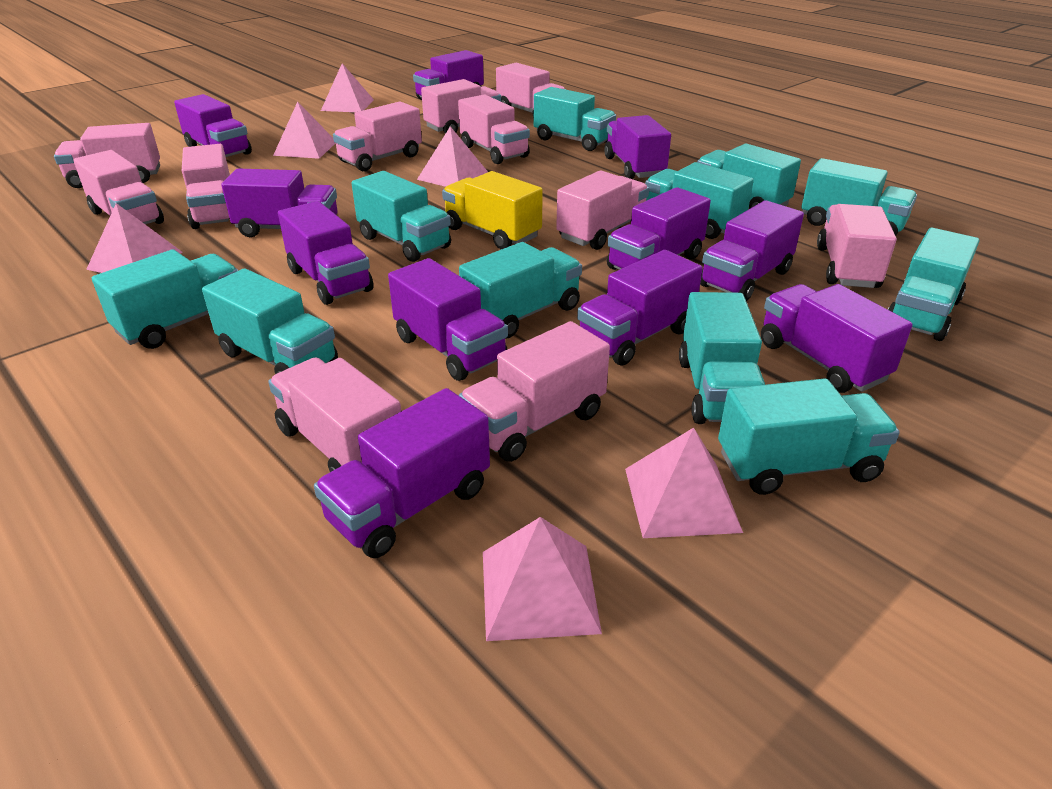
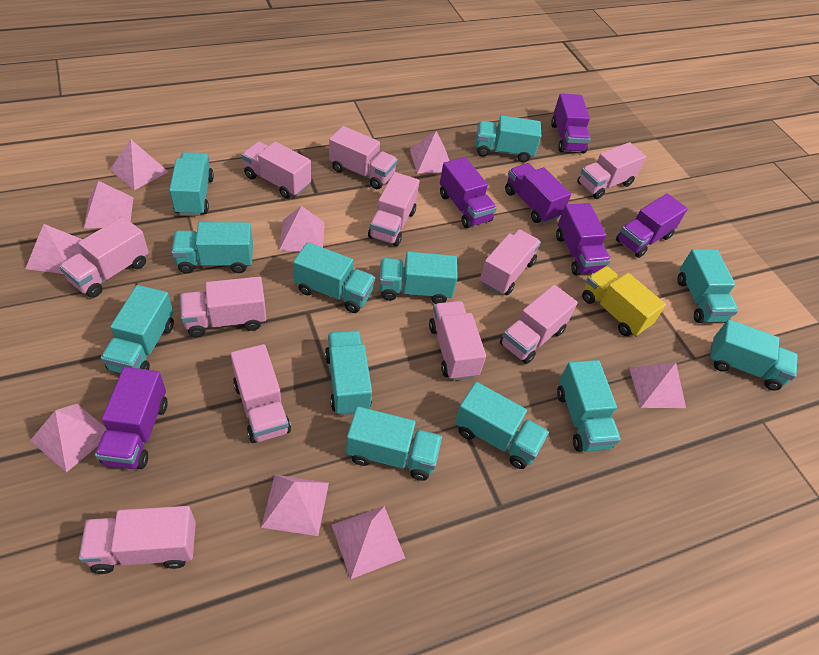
pink pyramid: [86,203,183,273] [273,102,335,159] [321,63,374,112] [417,126,488,187] [483,517,602,641] [625,428,743,538] = 6 -> [25,224,83,274] [30,404,107,473] [84,181,134,229] [110,139,168,190] [261,475,329,536] [279,206,325,251] [332,506,405,579] [410,131,449,174] [629,362,686,408] = 9
purple truck: [174,94,252,157] [221,169,338,237] [278,201,374,305] [314,388,490,558] [388,258,508,381] [413,50,484,100] [577,250,703,366] [604,115,671,179] [607,187,711,270] [700,200,804,301] [761,284,912,393] = 11 -> [95,367,168,469] [440,157,497,228] [505,163,571,224] [551,93,591,154] [556,203,611,275] [616,194,688,258] = 6
turquoise truck: [92,249,238,349] [202,268,338,374] [352,171,451,262] [459,242,582,339] [534,87,616,151] [645,162,754,239] [679,292,765,424] [697,144,801,209] [718,378,900,495] [801,158,917,236] [888,228,980,341] = 11 -> [101,285,174,373] [169,152,214,216] [171,222,253,274] [293,242,375,313] [325,330,372,416] [346,406,442,481] [379,252,458,304] [455,382,549,469] [476,115,541,162] [557,360,621,452] [677,249,738,323] [709,319,798,391] = 12

